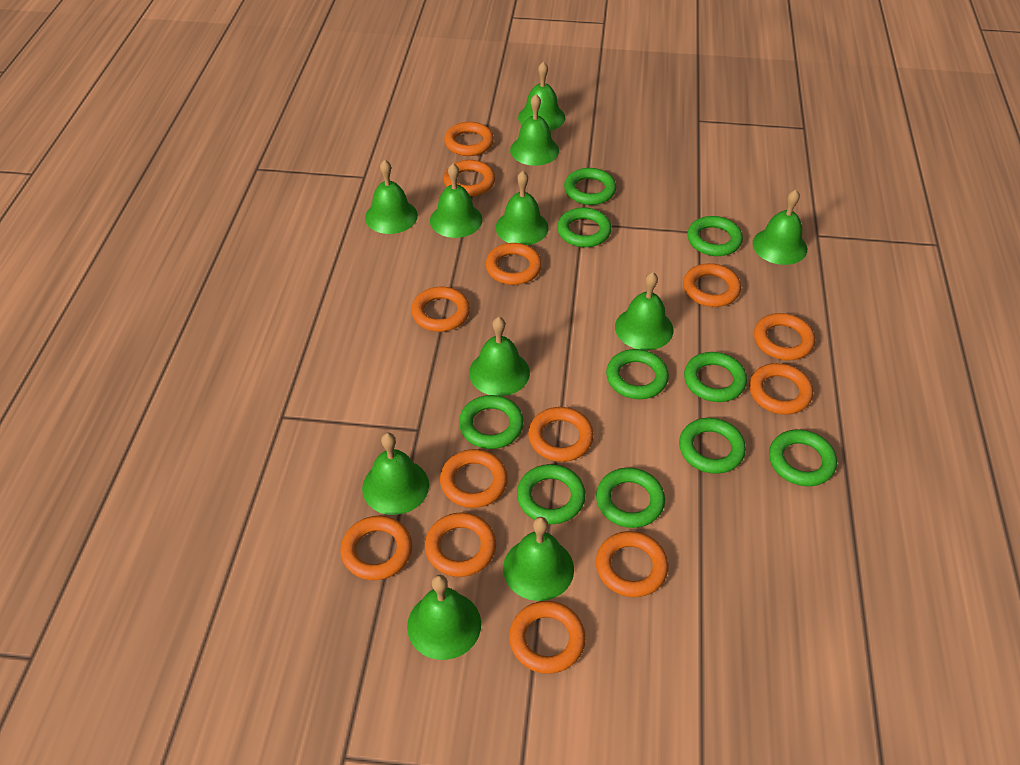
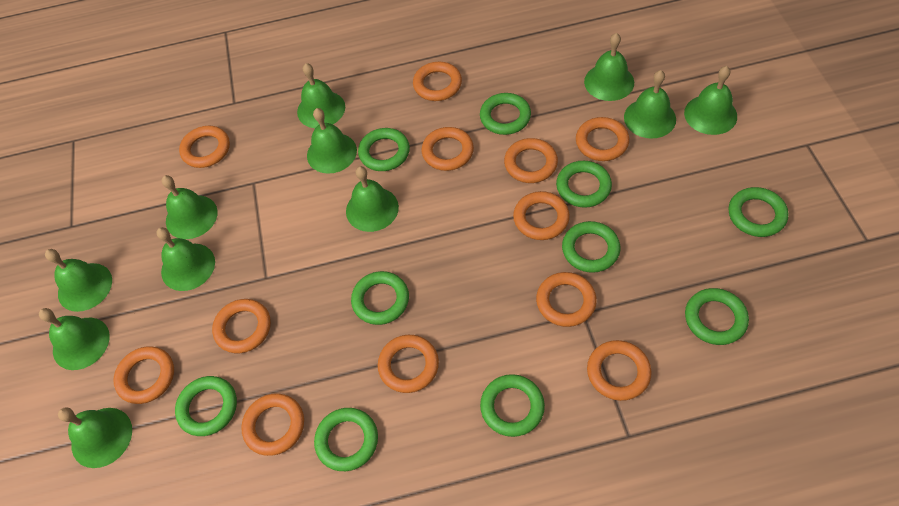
orange ring: [340,516,412,580] [411,287,470,332] [425,512,496,577] [440,449,508,508] [444,122,494,156] [444,160,495,196] [486,243,542,285] [509,601,586,674] [528,407,594,462] [596,531,668,597] [683,263,741,307] [749,363,813,415] [754,313,815,360] = 13 -> [113,346,174,404] [179,126,230,168] [212,299,271,353] [241,393,304,456] [378,335,439,393] [413,62,462,101] [422,127,474,171] [504,138,558,183] [513,191,570,240] [536,272,597,327] [576,117,629,161] [587,340,652,401] = 12

